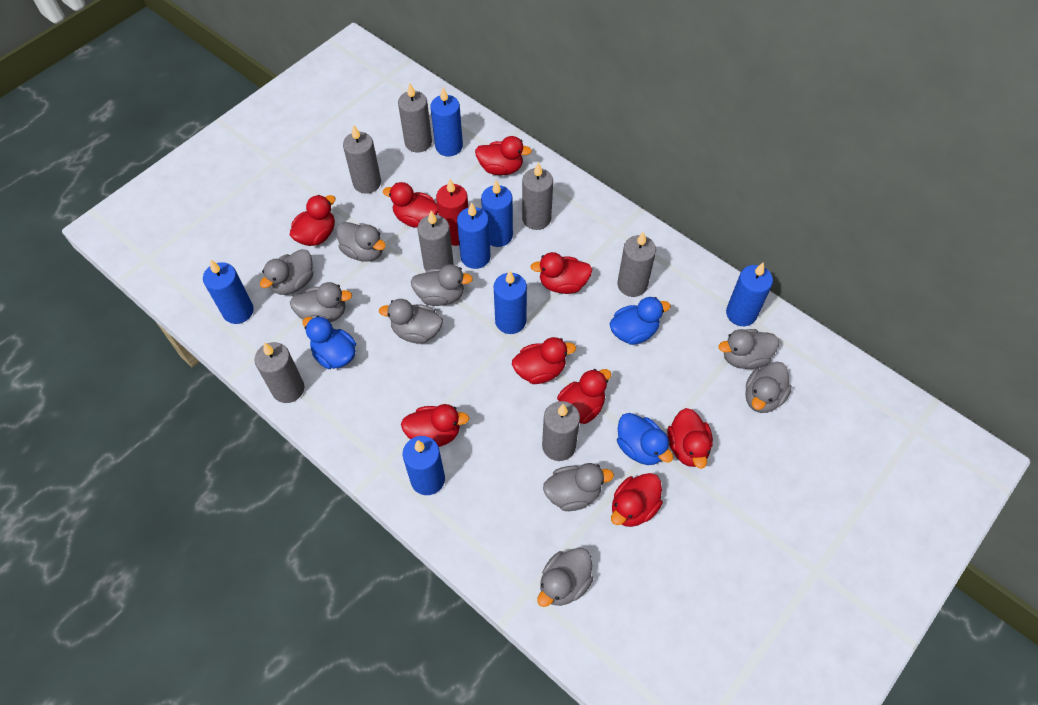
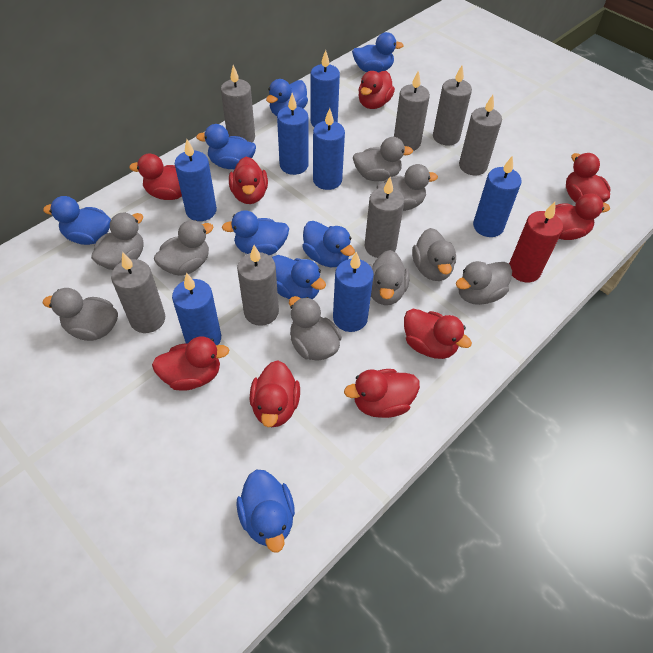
blue duck: [302,316,356,369] [609,297,671,345] [617,413,673,465] = 3 -> [43,196,111,245] [196,124,256,169] [222,210,289,255] [237,470,295,552] [266,79,308,116] [272,255,326,299] [302,221,355,267] [352,32,404,73] = 8

